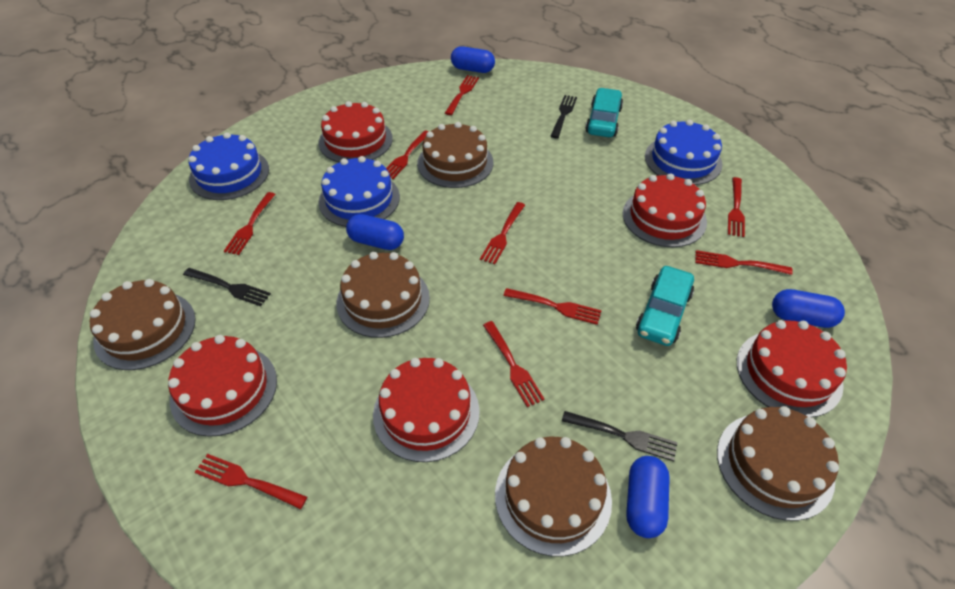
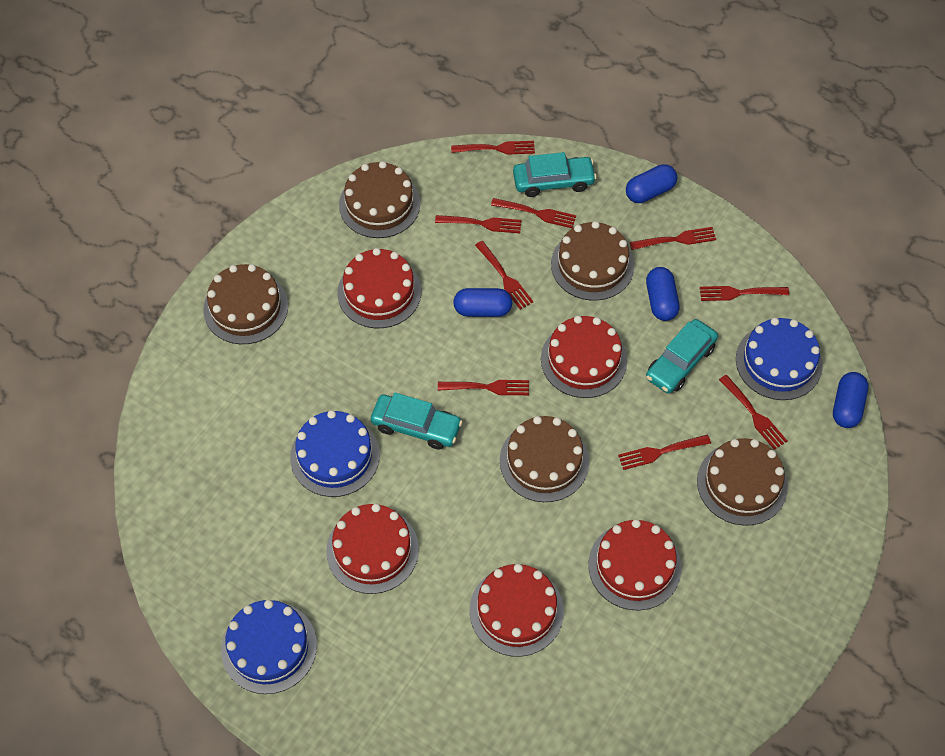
black fork: [183,268,271,306] [550,95,577,138] [562,411,678,461] = 3 -> none = 0
turquoise car: [585,88,623,137] [636,266,694,346] = 2 -> [371,392,463,450] [513,152,597,197] [646,319,718,393] = 3

